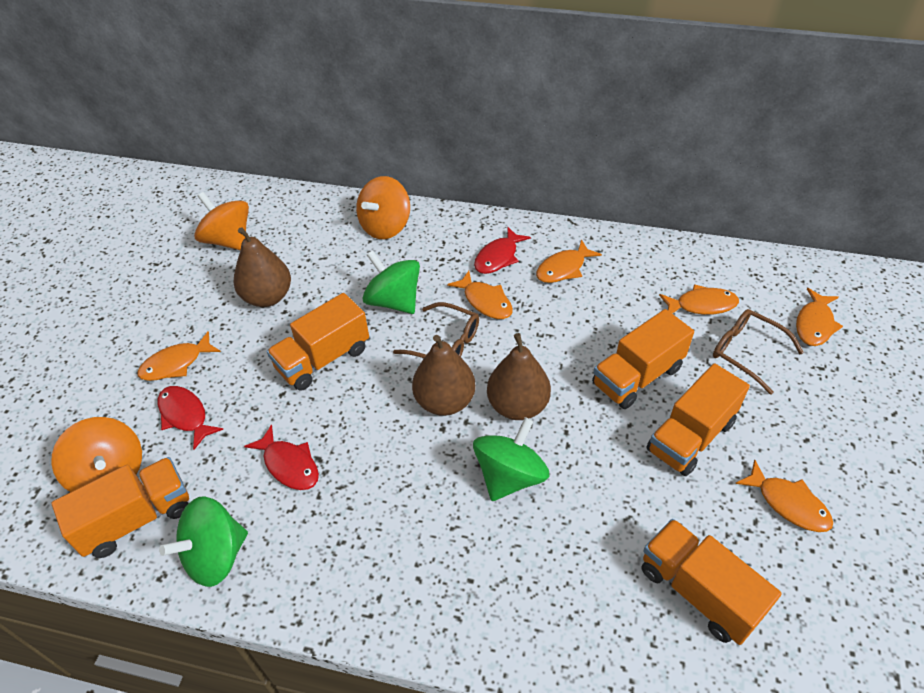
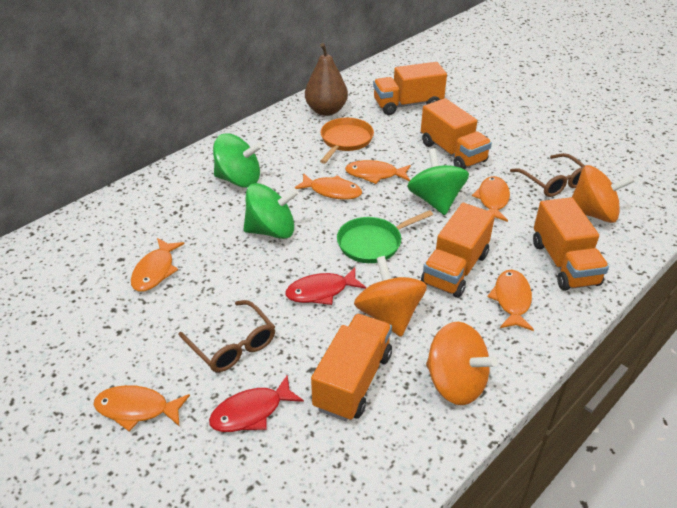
brown pear: [233,227,291,307] [412,335,476,416] [487,333,551,420] = 3 -> [305,43,348,116] = 1
green pan: none = 0 -> [337,210,433,263] = 1
orange pan: none = 0 -> [320,118,374,164] = 1
red fish: [158,386,224,450] [244,425,319,490] [474,227,531,274] = 3 -> [209,375,304,432] [285,267,366,305] = 2

